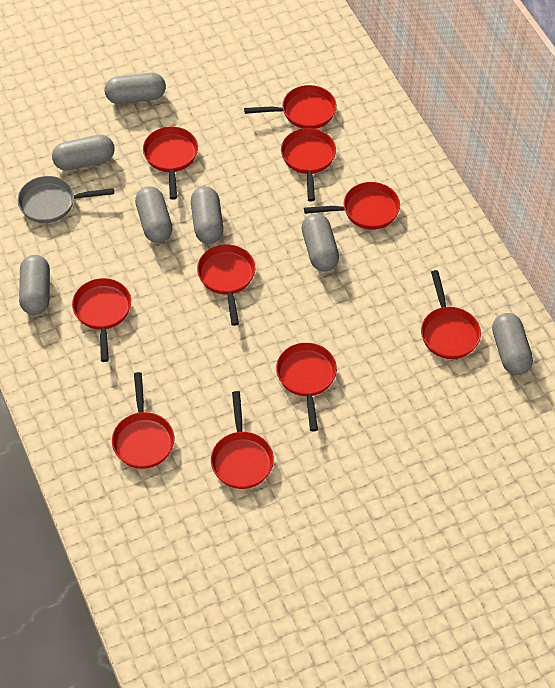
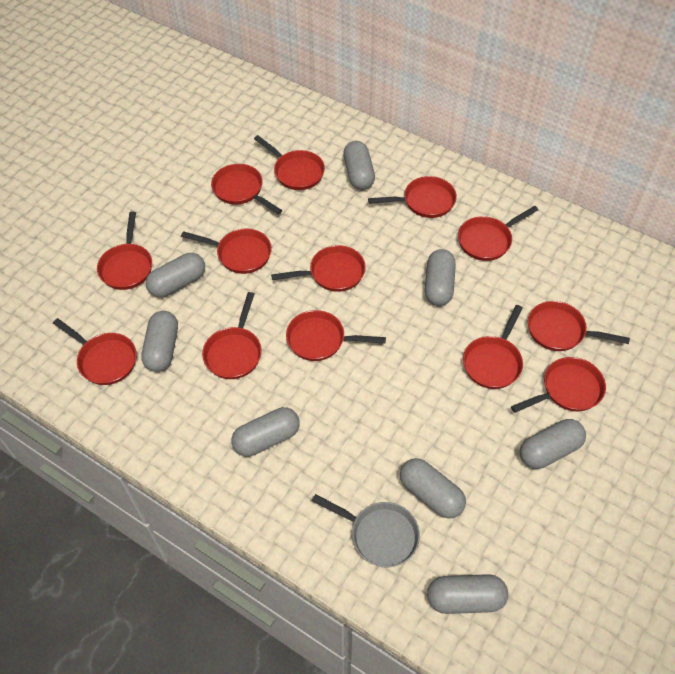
grey capsule: [19,255,50,315] [52,134,115,171] [105,73,166,104] [135,186,172,243] [191,186,223,244] [301,213,339,272] [492,313,533,375] = 7 -> [141,311,178,372] [146,253,205,297] [231,407,300,456] [343,141,375,190] [400,458,466,518] [425,249,456,306] [427,574,508,614] [520,419,586,469] = 8
red pan: [72,278,131,362] [112,372,174,469] [143,127,198,200] [197,244,255,326] [211,391,274,489] [244,85,337,129] [276,343,337,431] [281,128,336,201] [304,182,400,230] [421,270,481,359] = 10 -> [53,318,137,385] [97,211,152,290] [181,229,272,274] [202,292,262,379] [211,164,282,214] [254,135,325,190] [271,245,366,292] [286,310,386,361] [368,176,457,218] [458,206,538,261] [463,305,523,389] [511,357,606,413] [528,301,630,351] = 13

